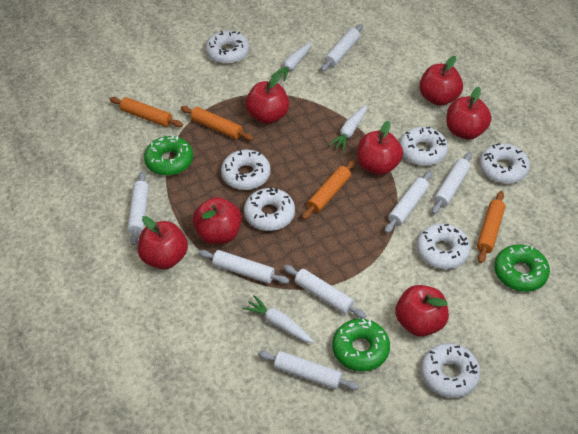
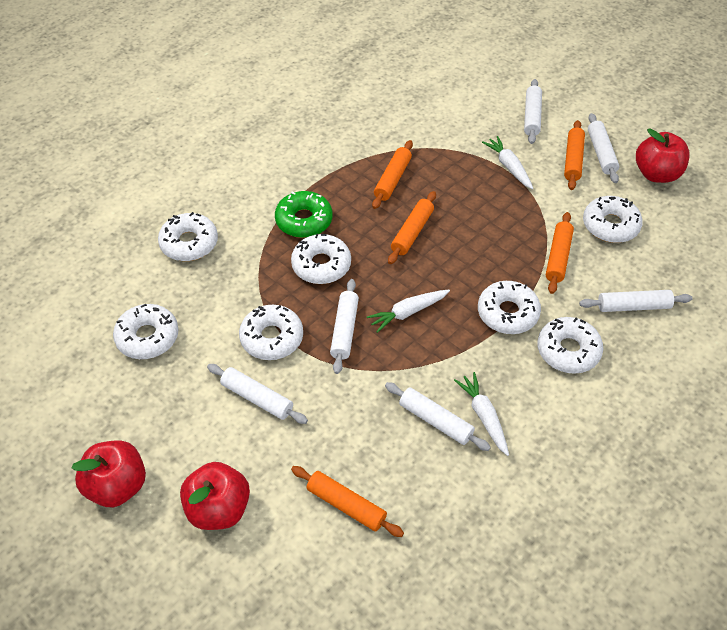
green donut: [144,135,193,176] [332,319,390,371] [494,244,550,292] = 3 -> [275,191,333,238] = 1
orange rolling pin: [110,97,183,127] [180,106,253,141] [302,160,355,220] [477,191,505,263] = 4 -> [291,466,404,537] [372,140,413,209] [388,191,436,264] [546,212,574,294] [564,120,585,190] = 5
red apple: [138,216,188,269] [193,197,242,244] [245,73,289,124] [357,121,403,175] [395,285,449,337] [419,56,463,106] [446,87,491,140] = 7 -> [71,441,146,507] [180,462,250,530] [636,129,690,183] = 3
white rolling pin: [127,172,149,246] [198,250,289,284] [258,351,359,390] [284,265,366,319] [321,24,363,71] [385,171,432,233] [432,152,472,214] = 7 -> [207,364,308,424] [330,279,359,374] [385,382,491,451] [524,79,542,144] [579,290,693,312] [588,113,619,183] = 6

